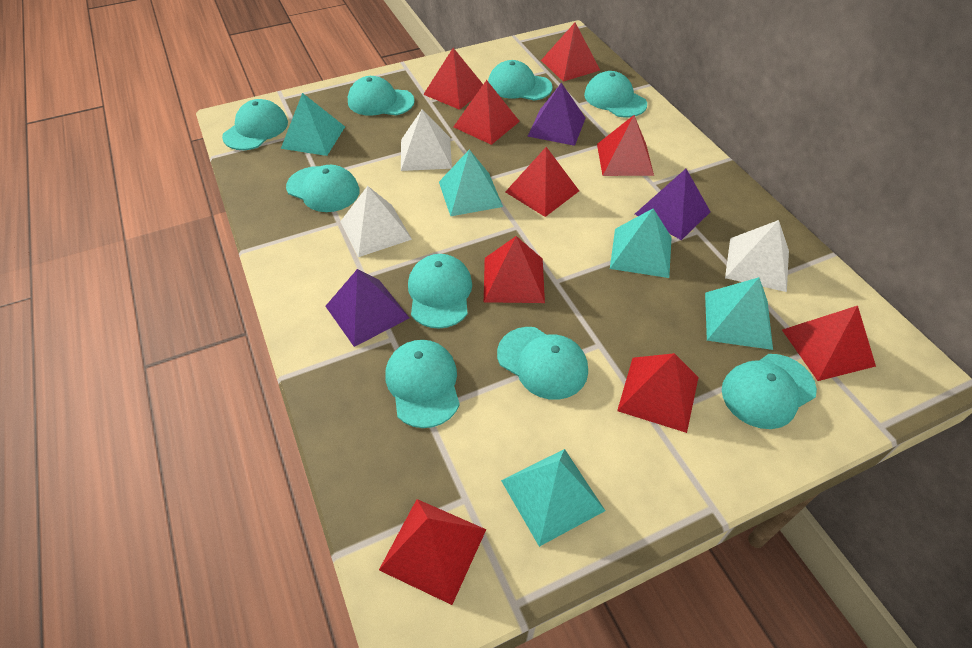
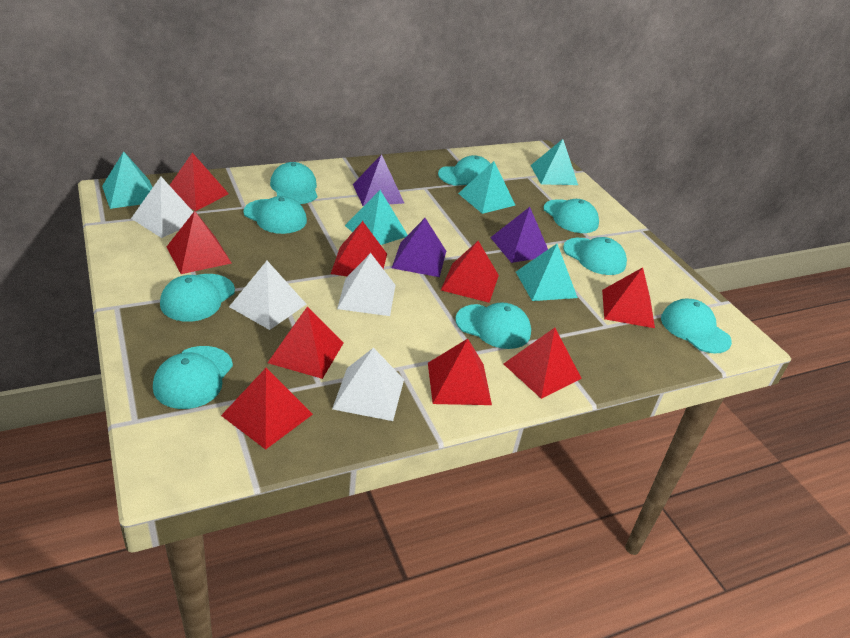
white pyramid: [340,186,412,257] [401,109,452,171] [725,220,789,292] = 3 -> [131,177,193,238] [229,261,306,330] [332,348,404,421] [337,253,396,316] = 4

